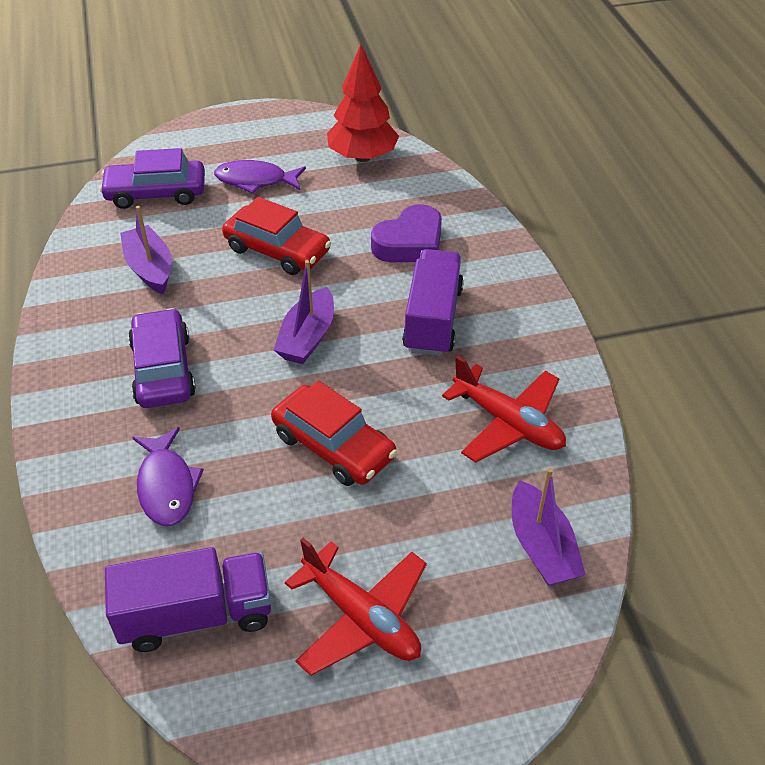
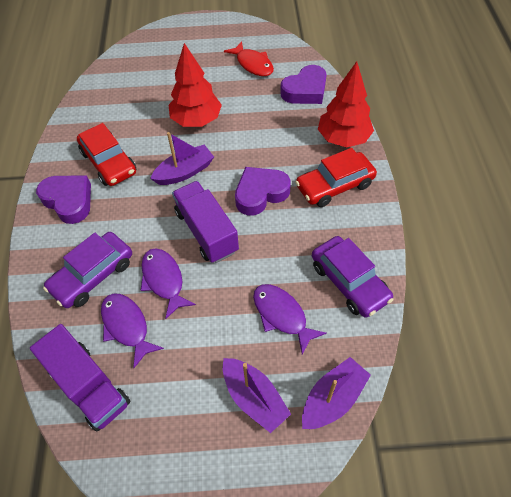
purple fish: [132,427,204,526] [214,160,306,194] = 2 -> [101,293,164,368] [141,248,196,319] [253,284,327,355] = 3
purple heart: [371,204,442,262] = 1 -> [36,175,91,224] [235,167,291,216] [280,65,327,104] = 3
red fish: none = 0 -> [224,41,274,76] = 1
red plane: [285,538,427,676] [442,355,566,463] = 2 -> none = 0
red tree: [327,44,399,162] = 1 -> [169,43,222,127] [318,61,374,147] = 2

